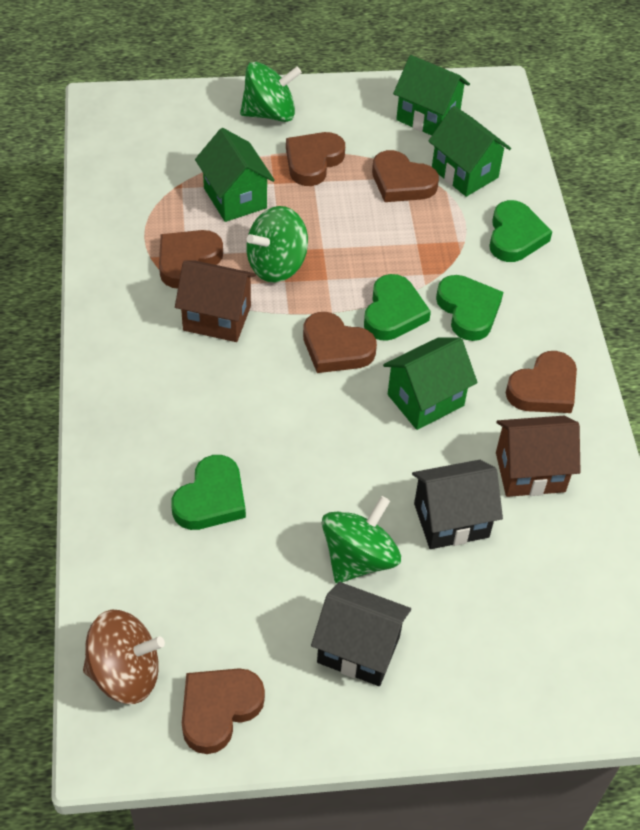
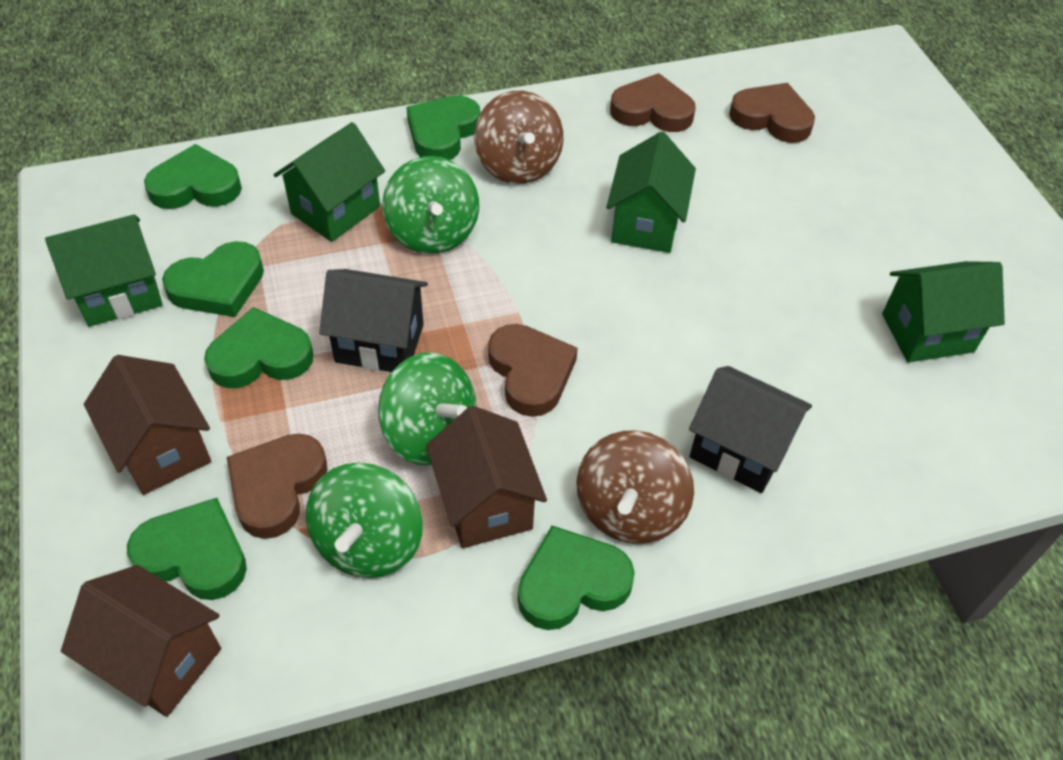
brown heart: [159,230,223,288] [182,668,265,754] [286,132,345,186] [303,312,377,373] [372,150,439,202] [506,351,577,413] = 6 -> [226,434,327,539] [488,324,578,417] [610,73,696,132] [729,83,815,143] = 4
brown house: [175,261,256,342] [496,416,581,497] = 2 -> [61,565,221,717] [84,355,211,495] [426,406,547,548] = 3
brown spinning top: [83,610,165,704] = 1 -> [474,91,563,184] [576,430,694,544] = 2
green heart: [171,455,246,530] [364,274,431,341] [436,275,503,341] [489,200,552,262] = 4 -> [127,498,247,600] [144,144,242,209] [162,241,264,317] [204,307,314,388] [406,96,481,160] [518,526,635,630] = 6

